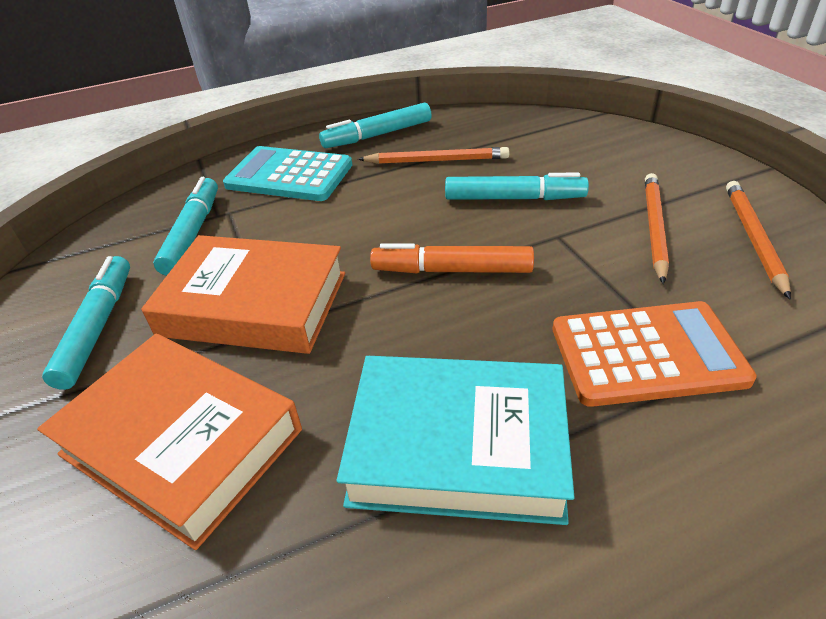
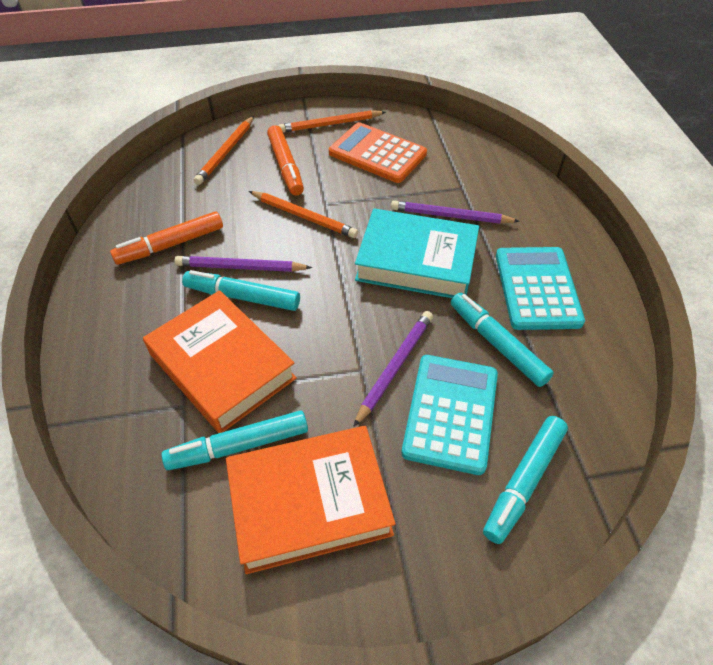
orange marker: [370,243,534,273] = 1 -> [110,211,223,265] [267,125,304,196] = 2
purple pencil: none = 0 -> [175,256,312,272] [353,311,433,427] [391,200,520,224] = 3
turquoise calculator: [223,146,352,201] = 1 -> [401,355,498,475] [496,247,585,330] = 2

